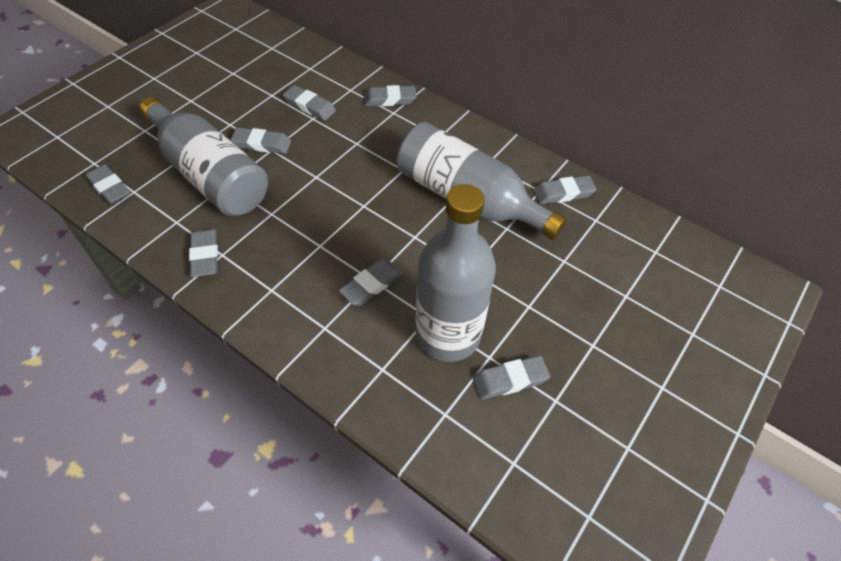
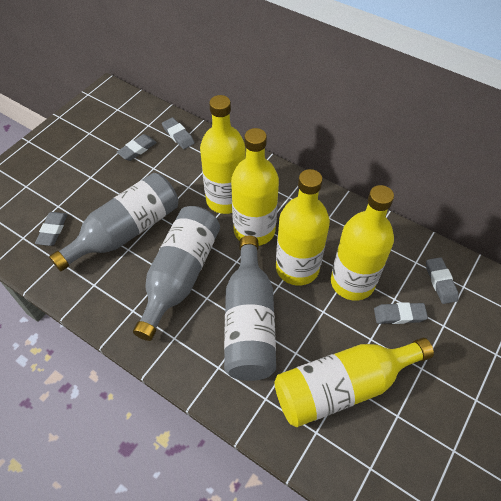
grey eraser: [85,164,130,205] [189,229,218,277] [231,128,291,154] [283,85,336,121] [339,259,403,306] [364,85,417,106] [473,356,550,400] [533,176,596,204] = 8 -> [35,212,68,246] [117,134,157,161] [162,117,195,149] [374,302,428,324] [426,257,458,304] = 5
yellow bottle: none = 0 -> [200,95,246,214] [231,128,279,246] [275,338,434,427] [276,169,330,286] [331,185,394,301] = 5

